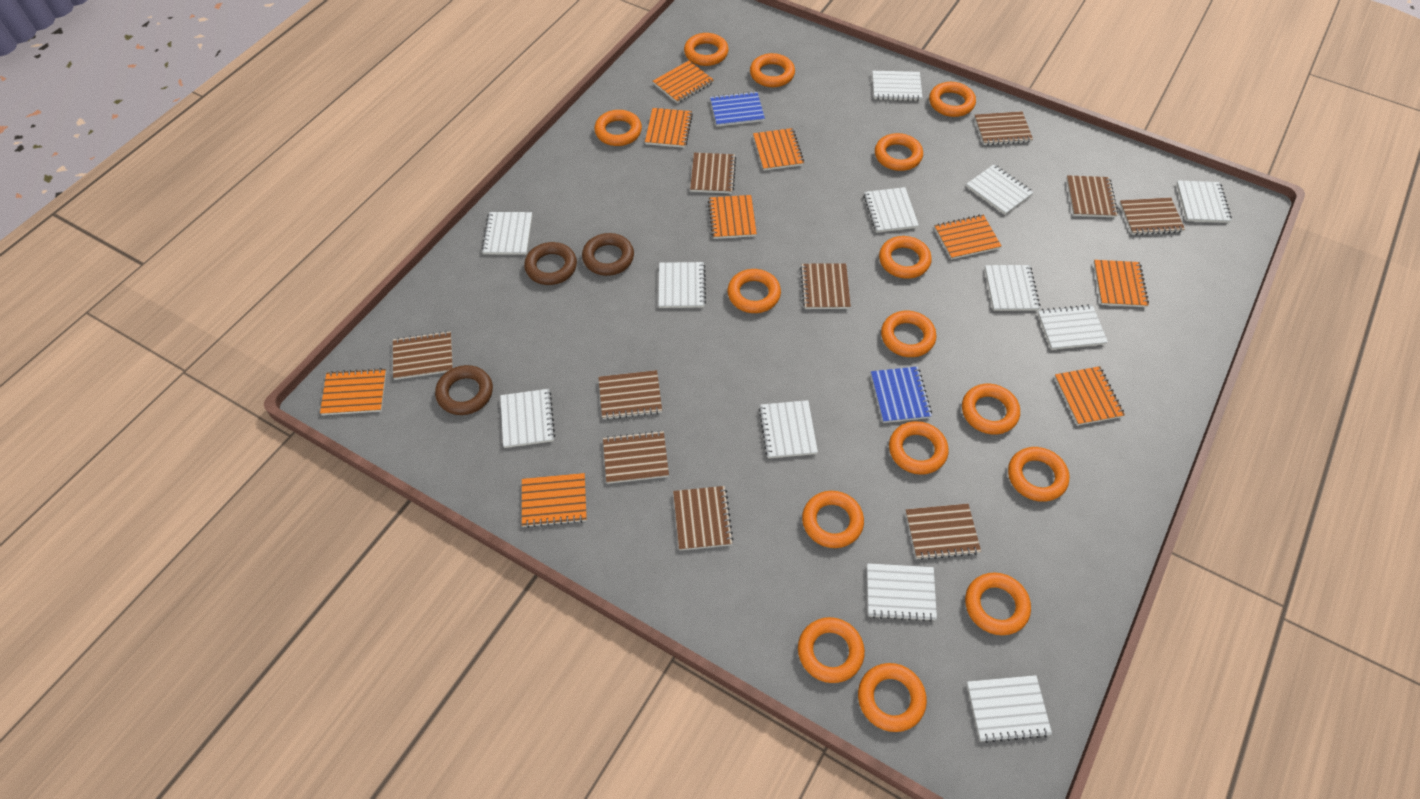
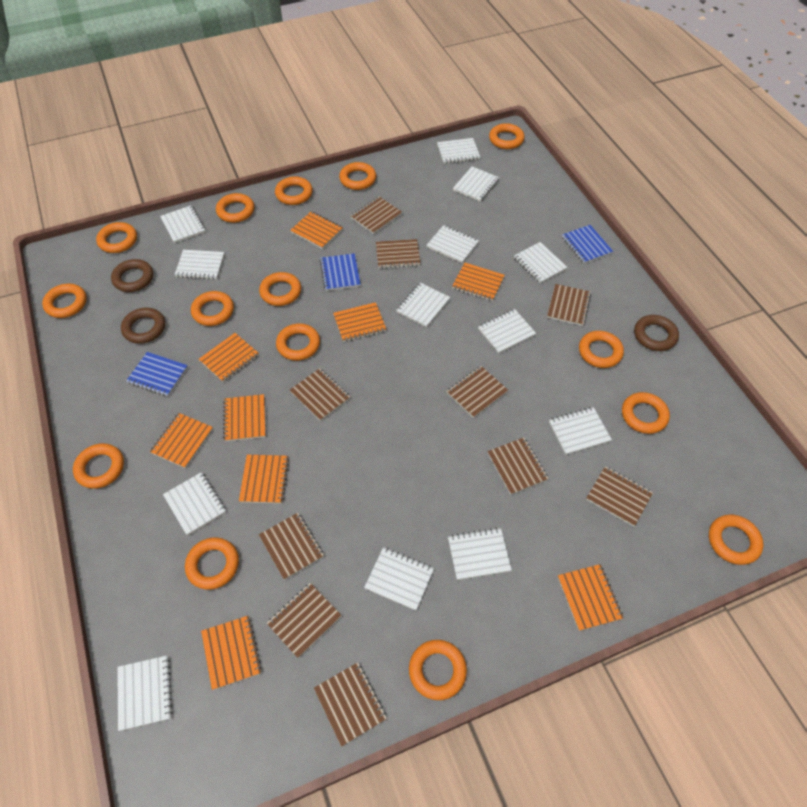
blue notebook: [710,91,765,126] [871,366,932,423] = 2 -> [126,352,188,396] [320,253,361,291] [562,225,613,264] = 3
white notebook: [481,212,532,255] [500,389,555,448] [659,262,706,308] [759,400,818,458] [863,187,919,233] [867,563,937,622] [872,71,923,101] [966,164,1034,215] [967,675,1052,743] [985,265,1040,311] [1038,304,1108,350] [1176,180,1232,223] = 12 -> [117,655,173,731] [160,205,206,243] [163,472,226,536] [174,250,225,280] [364,547,434,611] [396,282,450,327] [426,225,479,263] [437,138,480,164] [448,528,512,580] [453,167,499,202] [478,309,536,353] [514,242,568,283] [549,407,612,455] = 13

